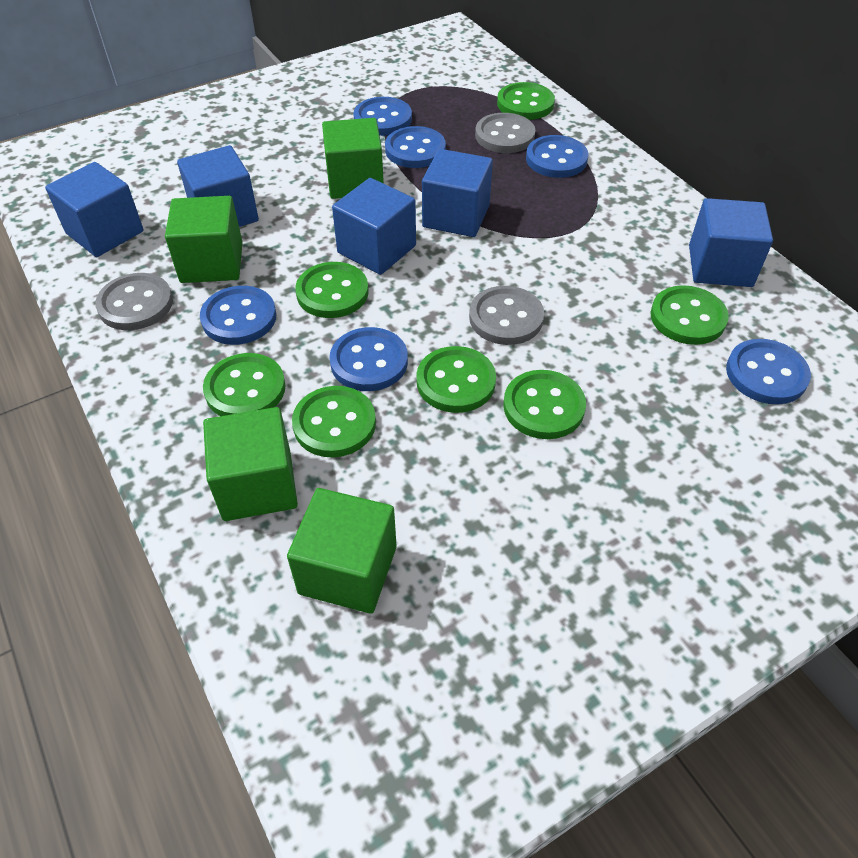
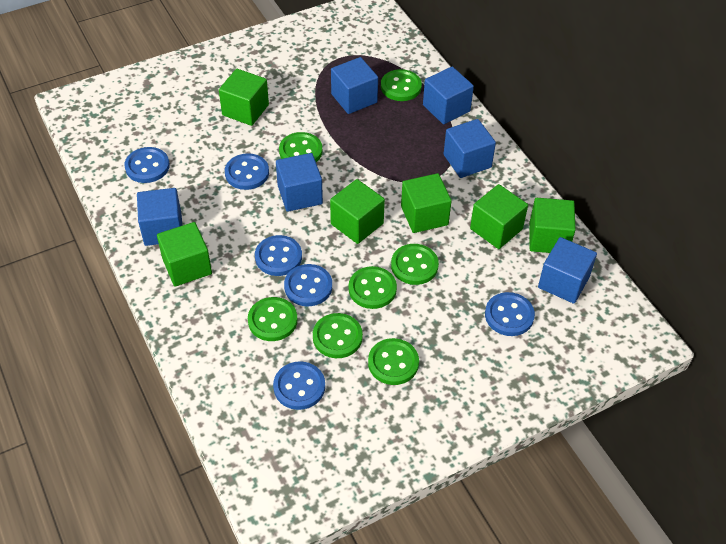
blue cube: [45,162,144,257] [177,145,259,227] [332,178,416,275] [422,149,493,237] [689,198,773,287] = 5 -> [137,188,182,246] [276,153,323,212] [331,57,378,114] [423,66,474,124] [444,119,496,178] [538,237,597,304] = 6
green cube: [165,196,243,283] [203,407,298,521] [287,488,397,614] [322,118,384,199] = 4 -> [157,222,212,286] [219,69,269,126] [330,179,385,244] [401,173,452,233] [470,184,528,249] [529,198,576,253] = 6
grey button: [95,273,173,330] [469,286,544,345] [475,113,535,153] = 3 -> none = 0

